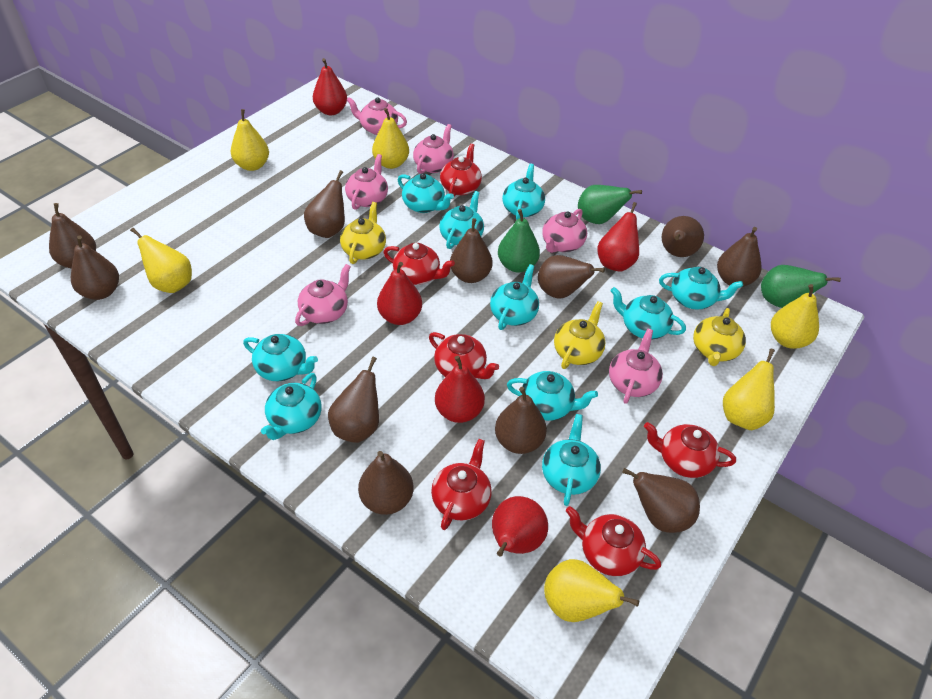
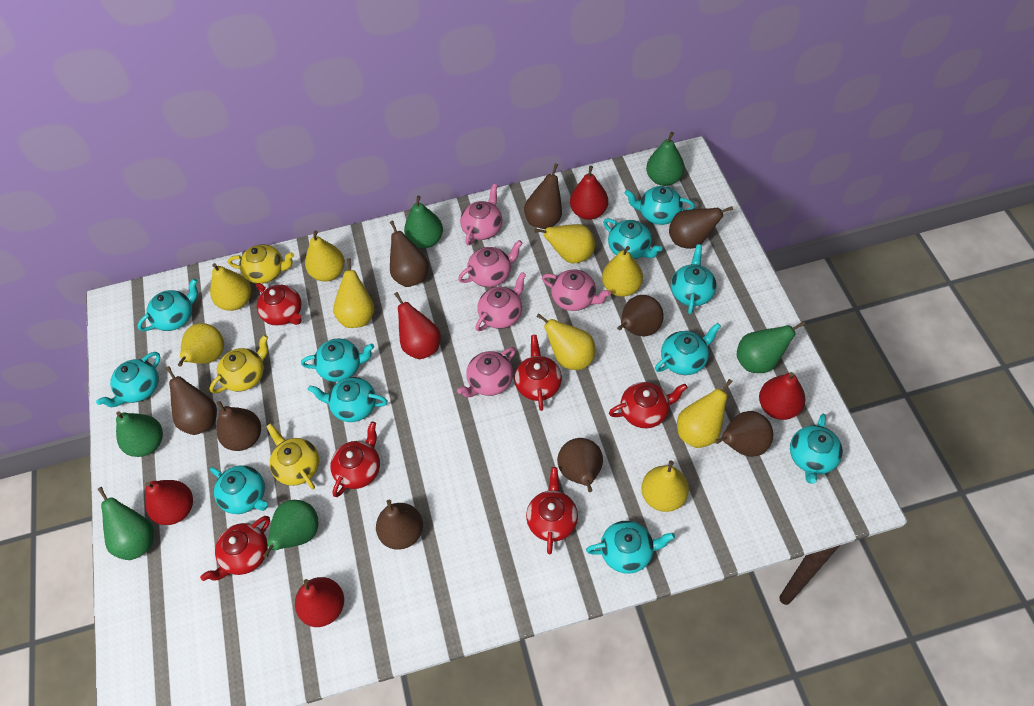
brown pear: [49,203,96,268] [71,236,119,300] [304,170,345,238] [328,357,379,443] [358,451,413,515] [450,218,493,283] [495,387,547,454] [538,255,605,299] [622,468,700,533] [662,216,704,257] [717,227,762,287] = 11 -> [166,366,217,435] [216,401,261,451] [376,500,423,550] [390,221,429,287] [524,163,562,229] [557,438,603,492] [617,295,664,336] [669,206,733,249] [715,411,773,457] = 9
green pear: [498,209,540,273] [578,185,642,224] [761,265,841,308] = 3 -> [98,487,154,560] [116,411,163,457] [263,500,319,558] [404,196,443,248] [646,132,685,186] [737,321,806,373] = 6
pink teapot: [295,264,351,326] [345,154,388,210] [346,97,407,135] [413,124,454,174] [542,209,587,253] [609,329,663,404] = 6 -> [457,347,516,397] [458,240,523,287] [460,184,502,245] [476,272,526,331] [542,269,611,311] = 5
turquoise teapot: [243,334,318,381] [261,373,322,440] [398,173,454,213] [439,191,484,249] [490,264,539,330] [502,164,545,220] [507,371,598,421] [542,414,601,506] [610,287,686,340] [659,267,743,309] = 10 -> [96,352,160,407] [137,279,198,331] [210,465,268,514] [301,339,374,382] [308,377,388,422] [586,521,675,574] [603,218,662,259] [624,186,695,225] [655,323,721,375] [671,244,716,314] [790,414,843,484] = 11
yellow pear: [130,228,192,293] [231,109,269,171] [372,108,409,169] [544,559,639,622] [723,349,775,430] [771,284,819,349] = 6 -> [178,323,224,367] [210,263,251,311] [305,230,345,282] [333,258,375,328] [535,224,595,263] [536,313,595,370] [602,246,643,297] [641,460,689,512] [677,379,733,448] = 9

